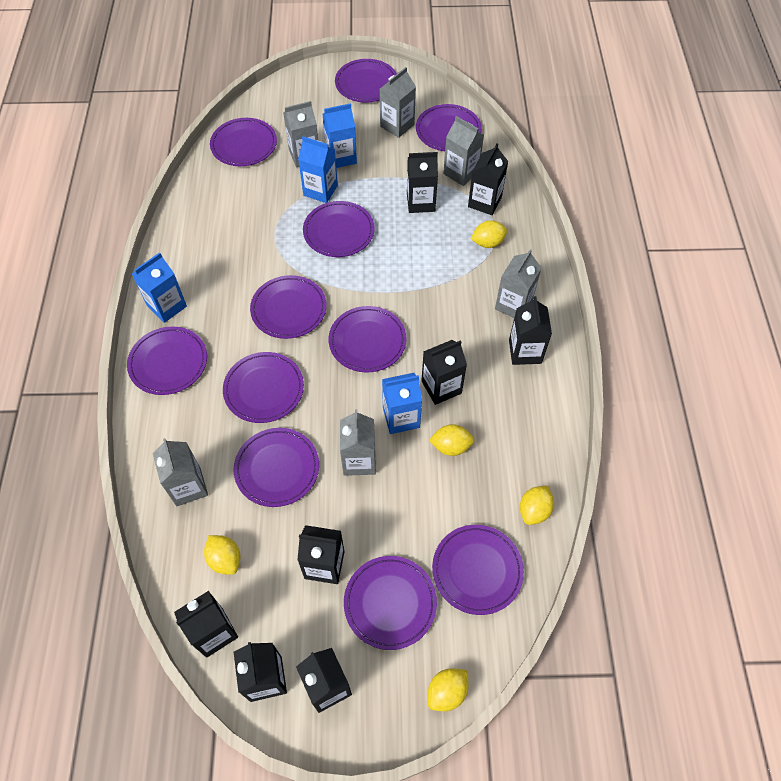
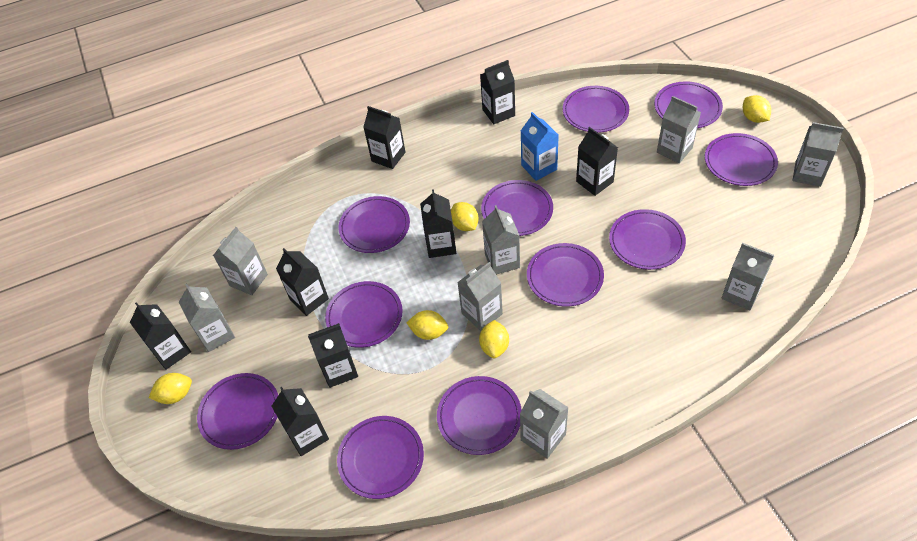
blue carton: [132,252,187,323] [298,136,338,203] [323,103,357,168] [382,373,422,434] = 4 -> [521,112,559,181] = 1
grey carton: [153,438,208,506] [283,101,318,167] [340,410,376,476] [380,67,416,138] [443,116,484,186] [495,249,542,318] = 6 -> [179,284,235,352] [213,227,268,295] [457,262,503,331] [482,205,520,275] [520,389,569,459] [657,96,701,163] [721,243,774,311] [792,122,844,187] = 8

